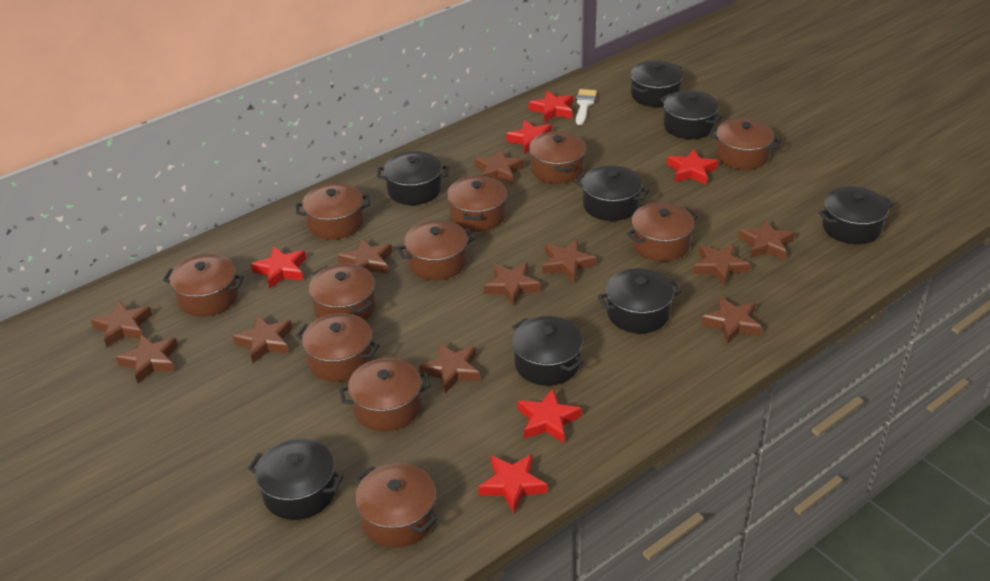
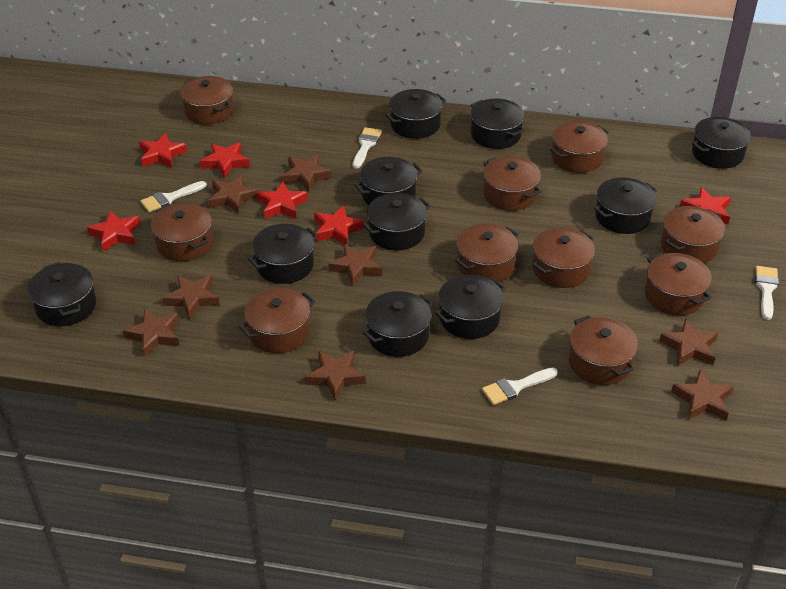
black pot: [248,439,344,520] [377,151,449,205] [512,316,583,386] [575,165,649,221] [598,268,682,333] [631,60,683,107] [660,90,722,139] [818,186,893,245] = 8 -> [28,262,96,326] [248,224,318,284] [354,157,422,206] [362,193,431,250] [362,291,433,357] [385,89,446,139] [435,275,506,339] [470,98,525,149] [594,177,657,234] [692,117,752,169] = 10
brown pot: [163,254,244,317] [296,183,370,240] [296,313,380,382] [309,264,376,321] [340,358,431,431] [355,463,437,548] [397,220,475,280] [447,175,507,232] [529,131,586,184] [627,202,698,261] [709,118,781,170] = 11 -> [151,203,213,261] [180,76,234,125] [239,288,315,353] [455,224,519,282] [483,156,541,211] [532,227,595,288] [550,121,608,173] [569,316,638,385] [645,253,712,315] [661,206,725,263] = 10
brown star: [91,301,152,347] [116,334,178,383] [233,315,293,363] [338,238,392,274] [419,343,480,393] [475,149,524,184] [484,263,541,306] [542,239,597,282] [693,244,751,286] [701,296,762,344] [738,220,795,260] = 11 -> [123,309,180,356] [163,275,220,320] [208,175,258,214] [282,154,331,191] [305,351,366,400] [328,243,382,286] [659,318,718,366] [671,369,734,420] = 8
white brush: [576,89,597,125] = 1 -> [140,181,207,212] [353,127,382,169] [482,367,558,405] [755,266,779,320] = 4

